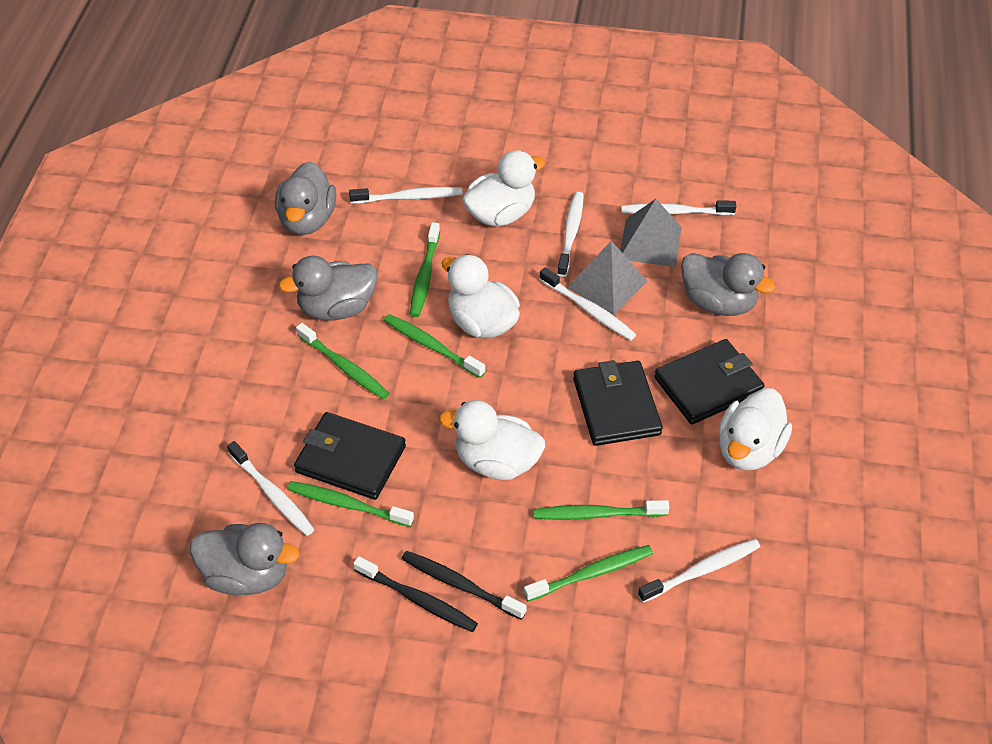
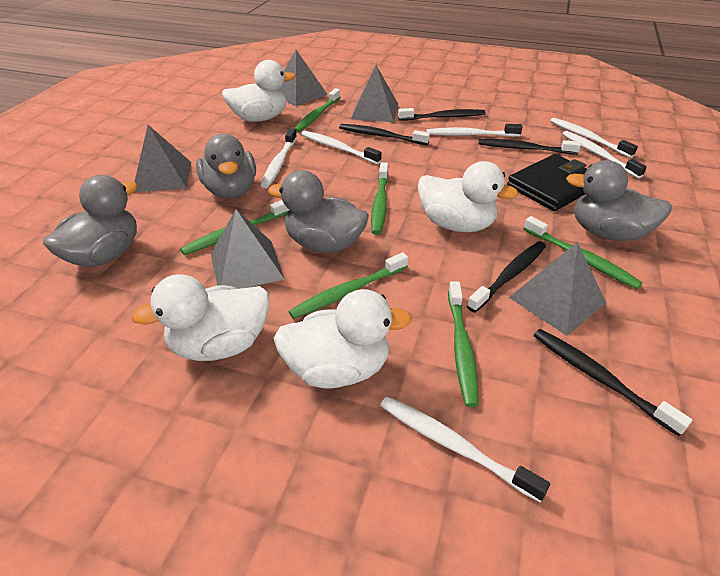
black toothbrush: [353,556,478,632] [401,551,527,620] = 2 -> [339,124,430,145] [398,108,486,121] [467,241,546,313] [479,139,581,155] [534,329,692,436] = 5
black wallet: [294,412,406,500] [573,360,663,446] [654,339,765,425] = 3 -> [507,154,587,211] = 1
grey pyramid: [567,241,648,315] [620,199,682,267] = 2 -> [135,125,191,192] [211,209,284,289] [280,50,328,106] [351,65,398,122] [509,242,606,336] = 5

